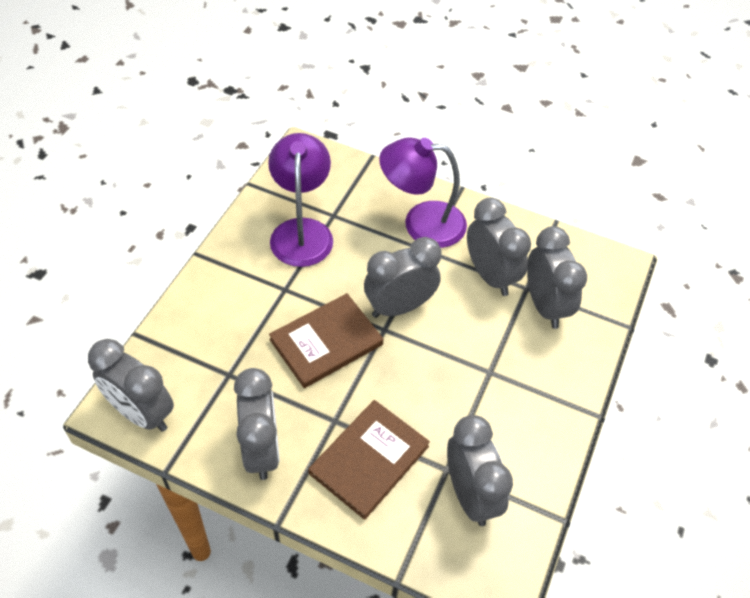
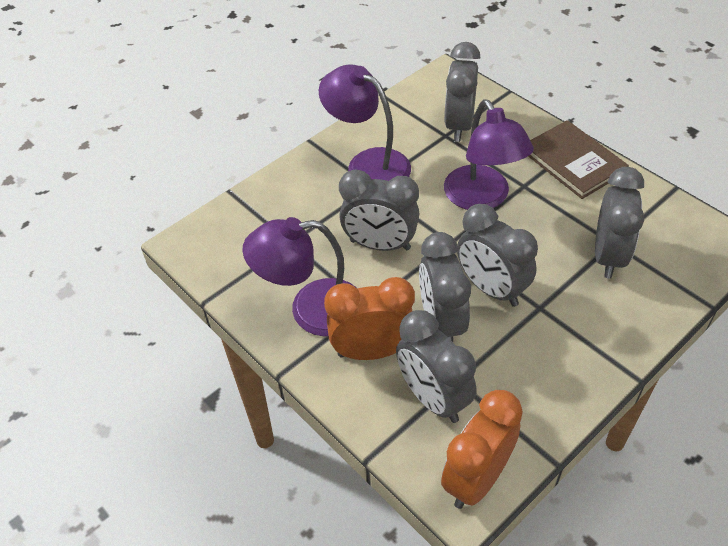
brown book: [269,293,383,388] [308,400,430,520] = 2 -> [528,120,629,199] = 1
orange clock: none = 0 -> [324,277,415,360] [441,390,523,509] = 2
purple lamp: [268,133,333,267] [379,137,467,248] = 2 -> [243,217,357,337] [319,64,411,181] [444,99,534,210] = 3

